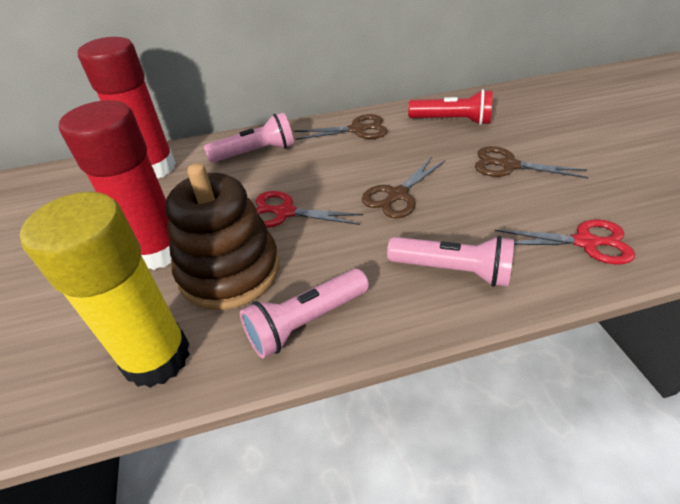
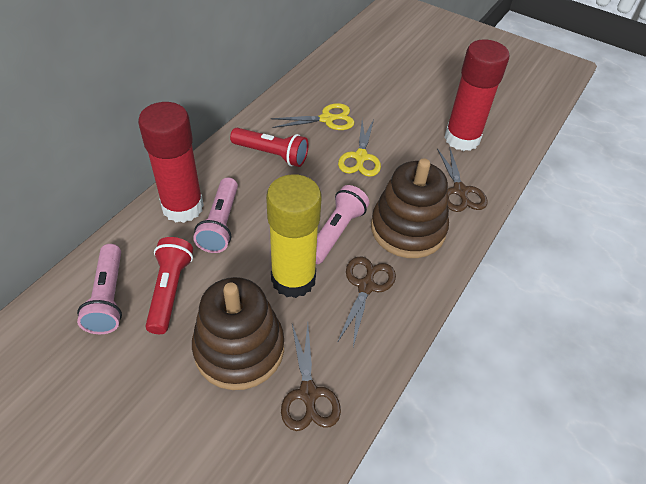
brown stacking toy: [165,163,279,310] = 1 -> [192,277,284,390] [371,158,449,258] = 2
red flashlight: [408,89,493,125] = 1 -> [146,237,193,334] [230,128,308,167] = 2
red scissors: [256,191,363,228] [495,219,635,265] = 2 -> none = 0
yellow scissors: none = 0 -> [270,103,355,130] [338,119,381,177] = 2

